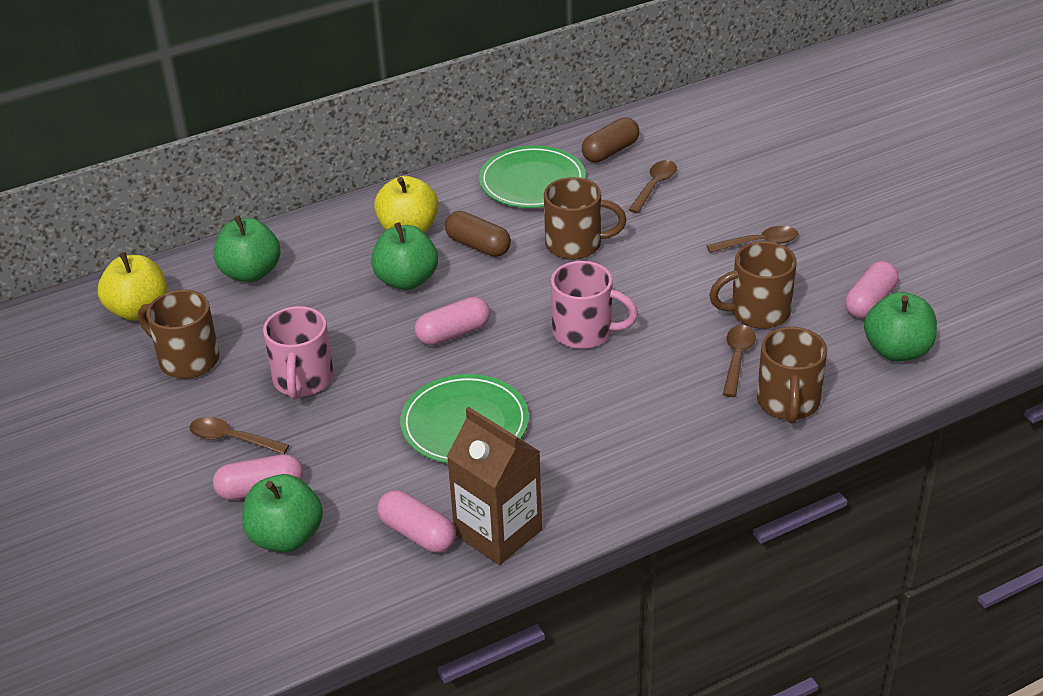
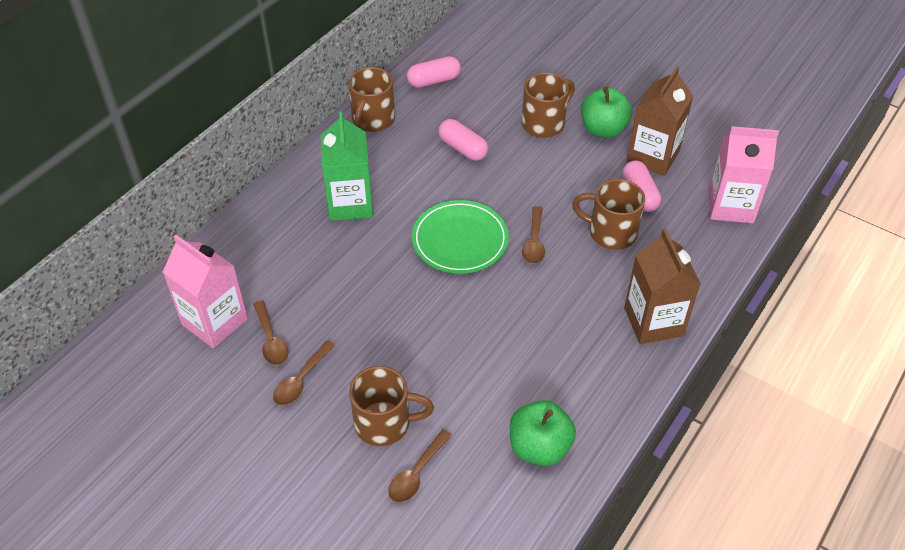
brown capsule: [445,211,511,257] [582,117,639,162] = 2 -> none = 0
brown carton: [447,407,542,565] = 1 -> [624,229,701,344] [627,67,693,176] = 2
green apple: [214,215,280,282] [242,474,323,552] [371,222,438,290] [864,292,937,361] = 4 -> [510,400,576,466] [581,87,632,138] = 2
green carton: none = 0 -> [321,111,373,221] = 1
green plate: [400,374,529,463] [479,145,586,208] = 2 -> [412,200,509,274] = 1
pink capsule: [213,454,303,500] [377,490,456,553] [415,297,490,346] [845,261,898,319] = 4 -> [407,56,461,88] [439,119,488,161] [623,161,661,212] = 3
pink carton: none = 0 -> [163,235,248,348] [709,126,779,223] = 2
pink mug: [263,306,334,400] [551,261,638,349] = 2 -> none = 0
yellow apple: [98,252,167,321] [374,176,439,233] = 2 -> none = 0

